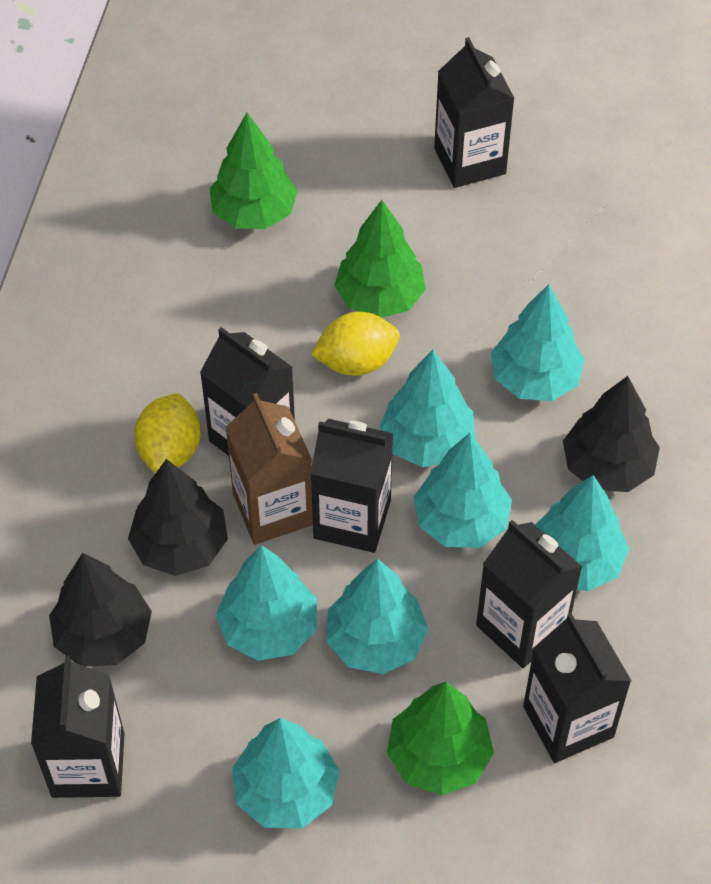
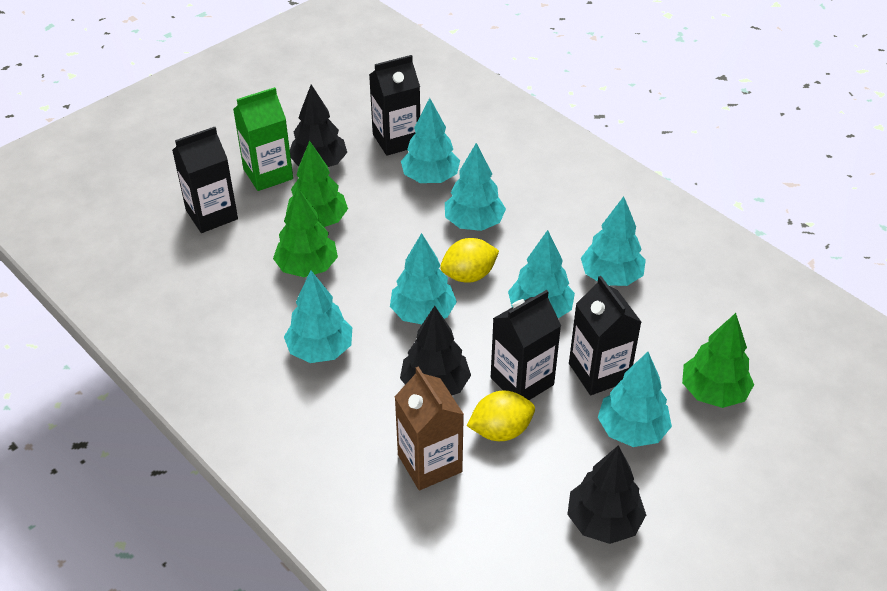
black carton: [31,656,125,798] [200,327,295,456] [310,419,393,553] [434,37,514,188] [476,520,582,668] [523,613,631,763] = 6 -> [172,127,238,233] [369,55,420,156] [491,290,561,400] [569,276,641,395] = 4
green carton: none = 0 -> [233,87,293,191] = 1

